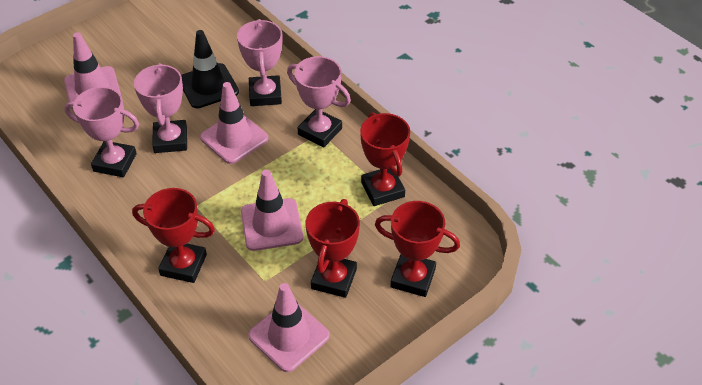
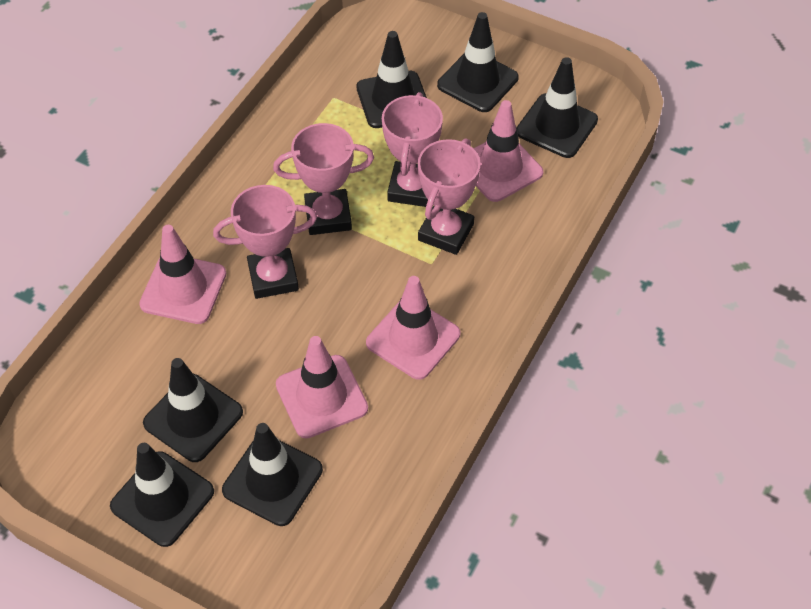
black traffic cone: [181,30,239,108] = 1 -> [110,443,214,547] [143,358,243,462] [222,423,323,526] [356,31,427,128] [437,12,519,112] [517,57,598,158] = 6
red trophy: [132,188,215,283] [306,199,360,298] [360,112,410,206] [375,201,460,297] = 4 -> none = 0

